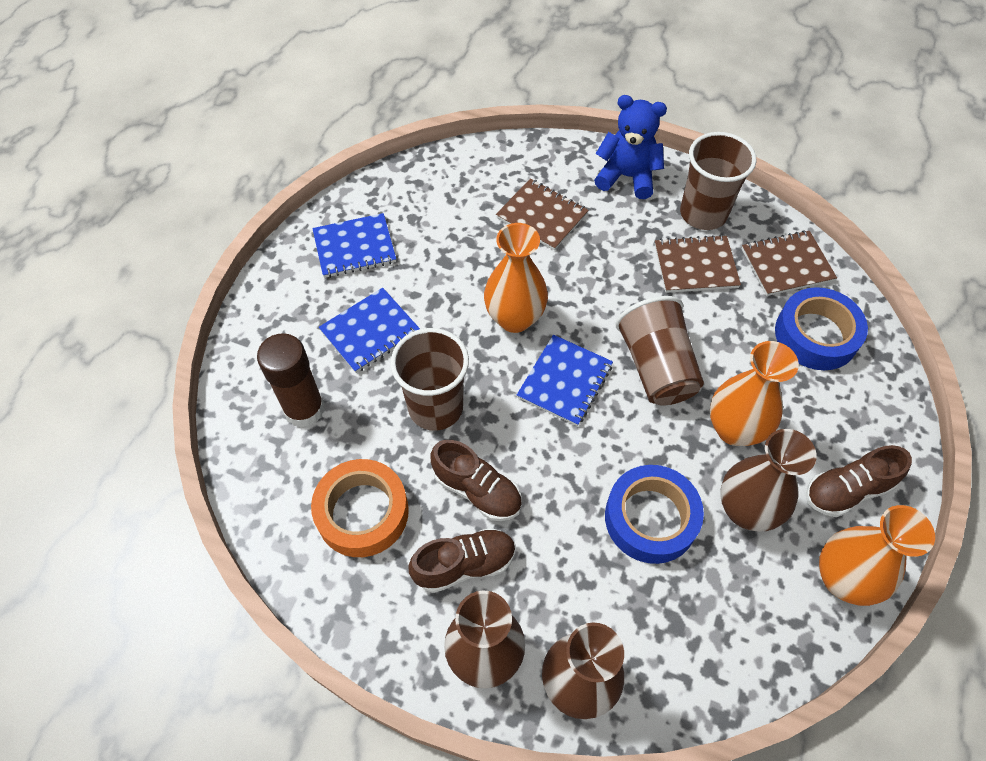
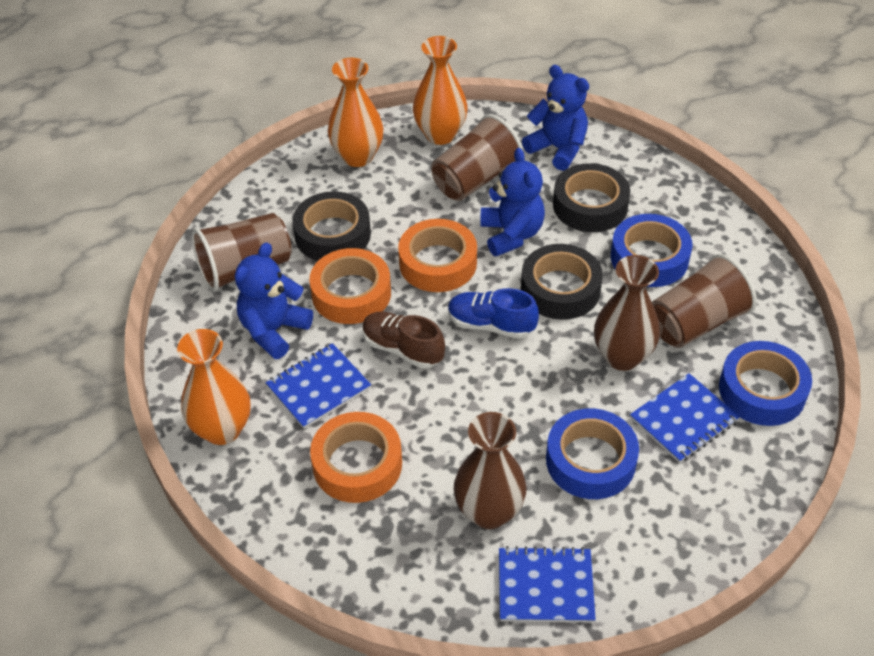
black tape: none = 0 -> [292,191,371,261] [521,244,603,320] [553,163,630,232] = 3
blue shoe: none = 0 -> [448,288,539,339] = 1
blue tape: [605,465,704,564] [775,287,868,370] = 2 -> [546,408,639,499] [611,214,693,287] [719,341,812,426] = 3
blue teddy bear: [594,95,667,199] = 1 -> [235,242,313,359] [480,148,545,256] [522,65,589,171] = 3
brown glue stick: [257,333,325,428] = 1 -> none = 0
brown notebook: [496,178,589,251] [655,235,741,293] [742,230,837,296] = 3 -> none = 0
brown shoe: [408,528,516,593] [430,440,522,521] [806,445,912,517] = 3 -> [362,311,445,369] = 1
brown vase: [444,591,525,689] [542,623,624,719] [720,429,817,532] = 3 -> [454,412,527,529] [594,255,660,371] = 2
orange tape: [311,459,409,557] = 1 -> [309,248,391,324] [310,412,402,503] [398,219,477,292] = 3

